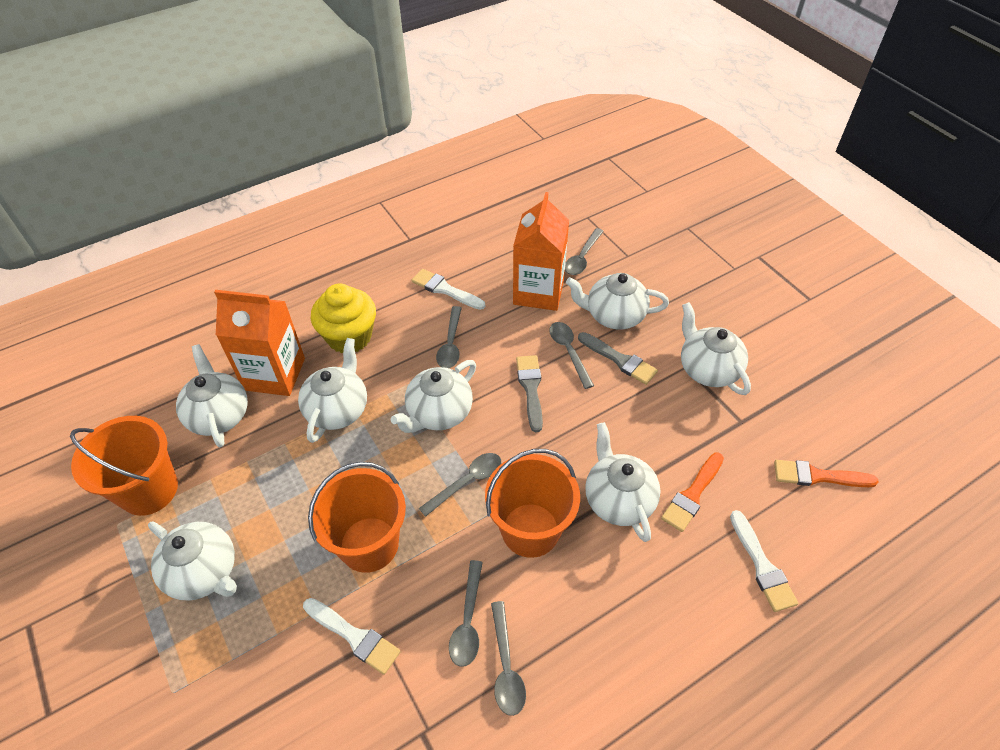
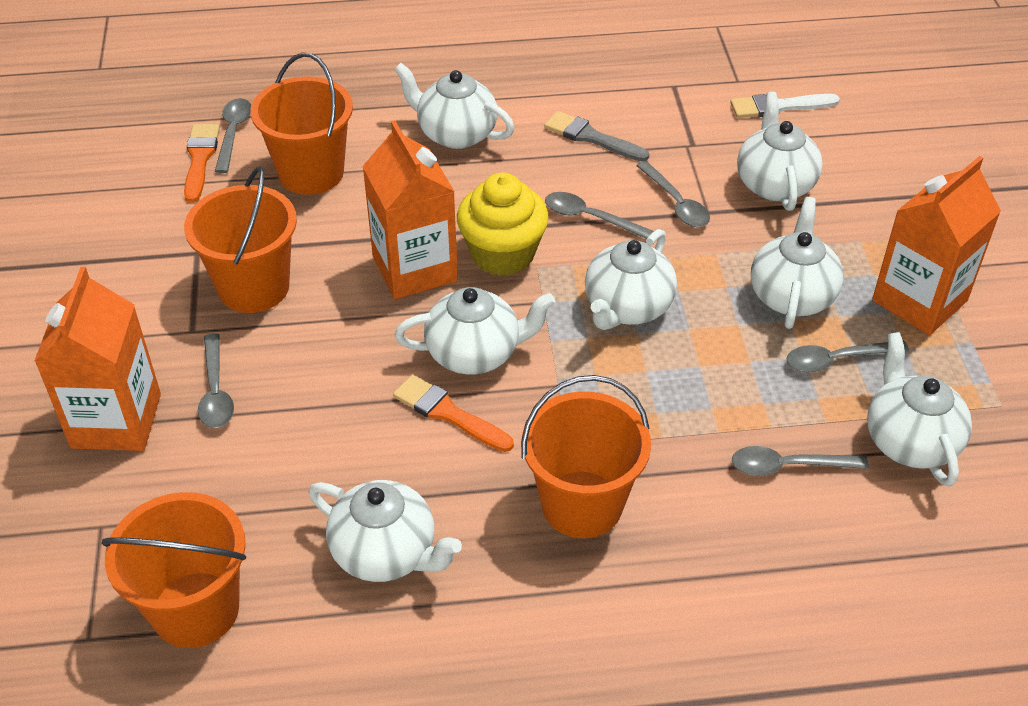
grey brush: [516,355,543,432] [578,332,658,385] = 2 -> [544,111,649,162] = 1
orange bucket: [70,416,178,516] [308,462,406,573] [485,449,580,558] = 3 -> [101,492,246,648] [184,167,297,313] [250,53,353,195] [521,375,651,538] = 4
orange carton: [214,290,305,396] [513,192,569,311] = 2 -> [34,267,161,451] [362,120,458,299] [872,156,1001,335] = 3
white brush: [303,598,401,675] [412,269,485,310] [730,510,798,612] = 3 -> [730,94,840,118] = 1

